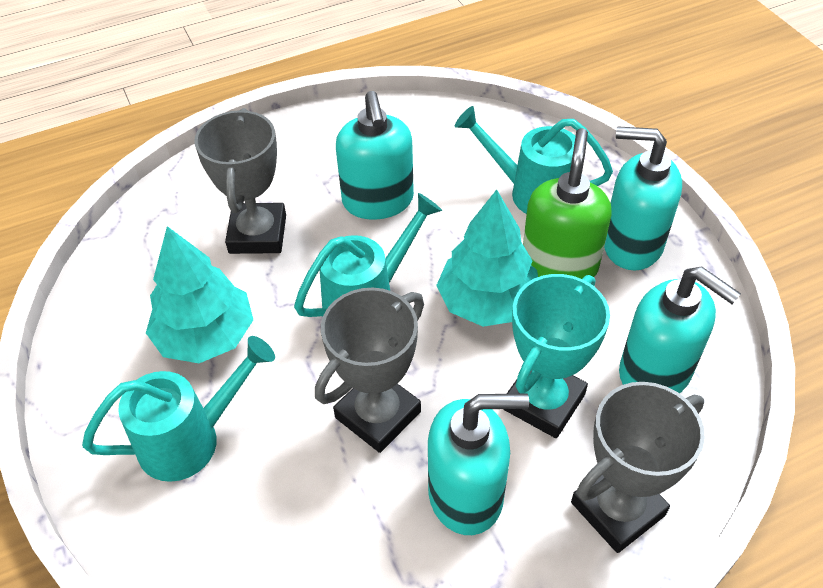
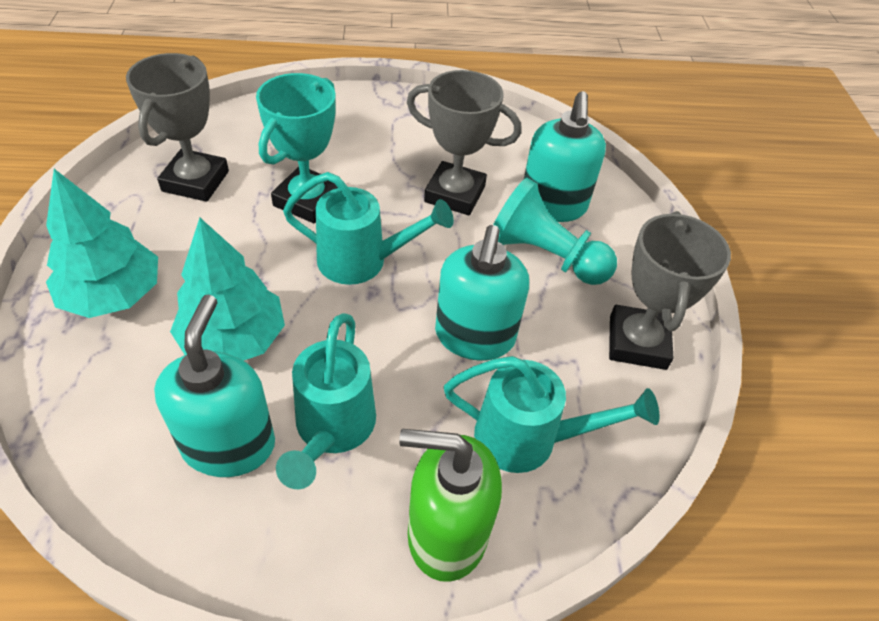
turquoise pawn: none = 0 -> [493,178,617,285] = 1
turquoise soap dispenser: [336,91,414,220] [428,393,529,535] [604,126,682,271] [619,266,741,393] = 4 -> [154,295,275,477] [435,225,529,361] [524,91,606,222] = 3

